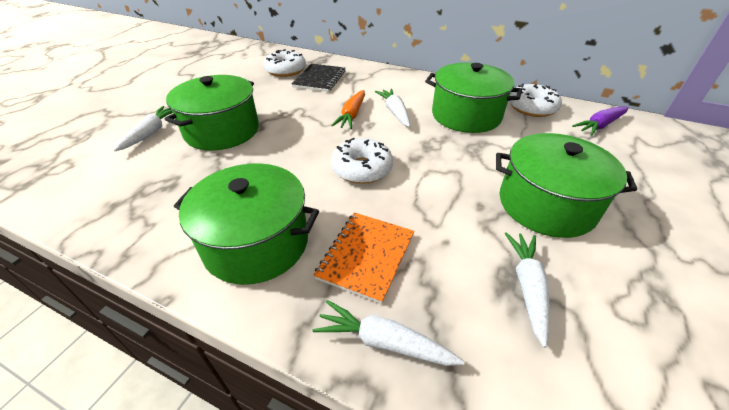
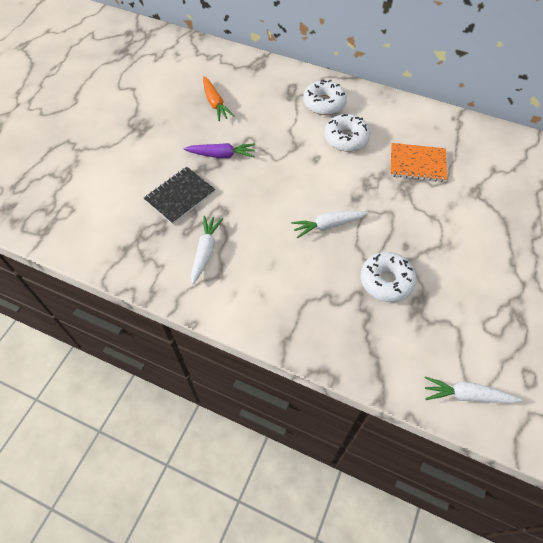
green pot: [165,75,259,150] [174,163,319,285] [425,63,522,133] [496,133,637,238] = 4 -> none = 0
white carrot: [114,106,173,151] [313,300,465,366] [375,88,410,127] [505,232,550,348] = 4 -> [191,215,223,285] [291,211,368,238] [425,376,522,404] = 3

